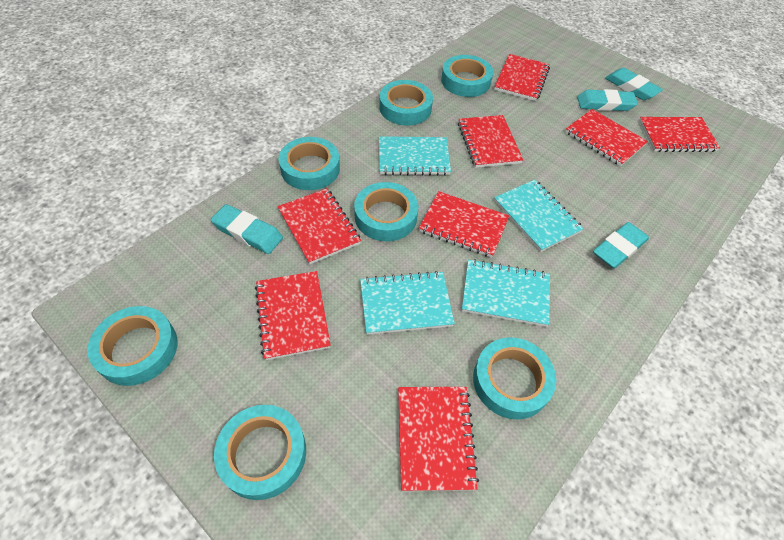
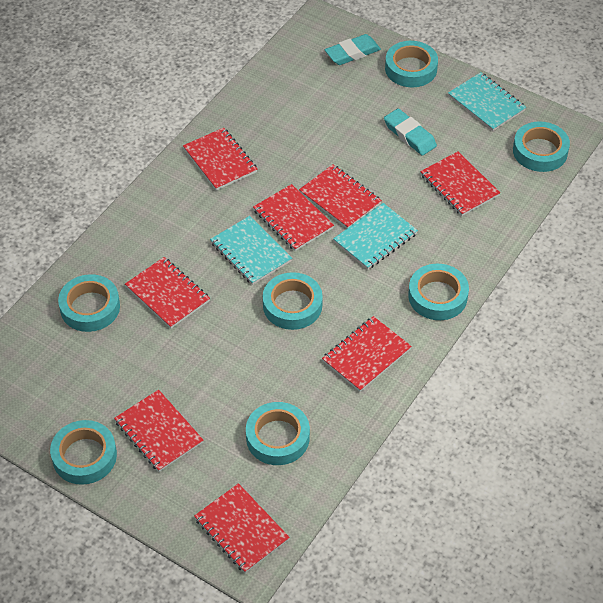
turquoise eraser: [211,204,283,254] [577,89,638,111] [593,222,649,269] [605,68,663,100] = 4 -> [325,34,381,65] [384,108,437,156] = 2
turquoise notebook: [360,271,455,335] [379,136,451,176] [462,259,550,327] [494,180,584,252] = 4 -> [210,216,292,285] [333,203,418,270] [448,72,526,131] = 3

